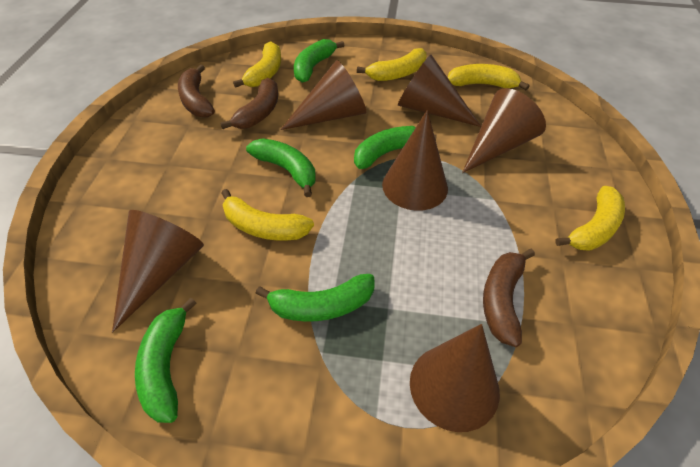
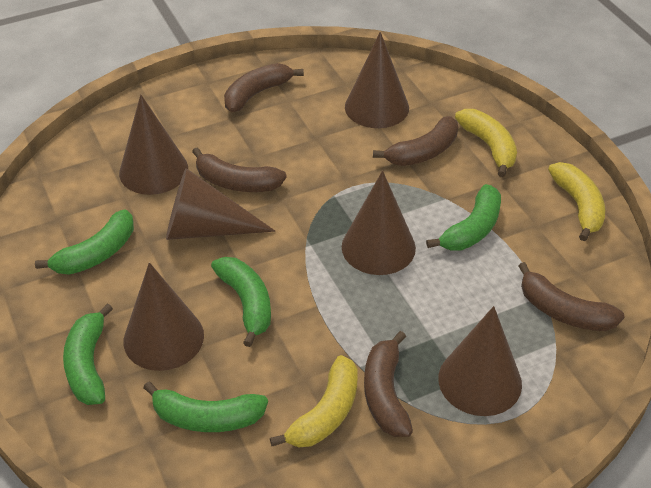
brown banana: [178,65,215,118] [220,78,278,129] [483,249,535,347] = 3 -> [192,148,287,192] [224,63,304,112] [364,331,413,437] [373,116,458,166] [518,262,625,331] = 5
yellow banana: [222,189,314,240] [233,41,281,88] [357,48,427,81] [448,64,530,90] [555,186,625,251] = 5 -> [270,355,358,447] [455,109,517,177] [548,162,605,241] = 3

